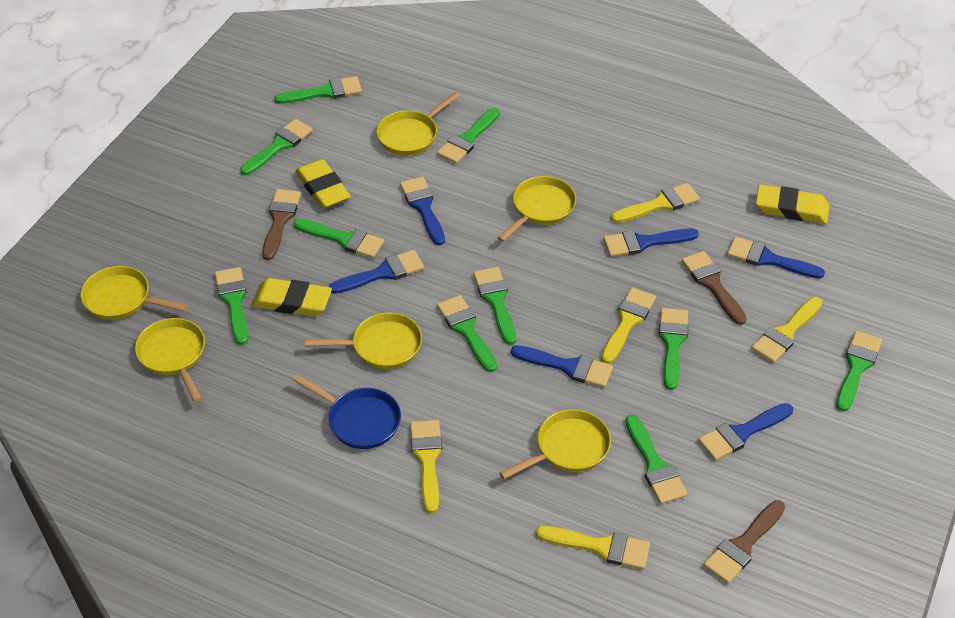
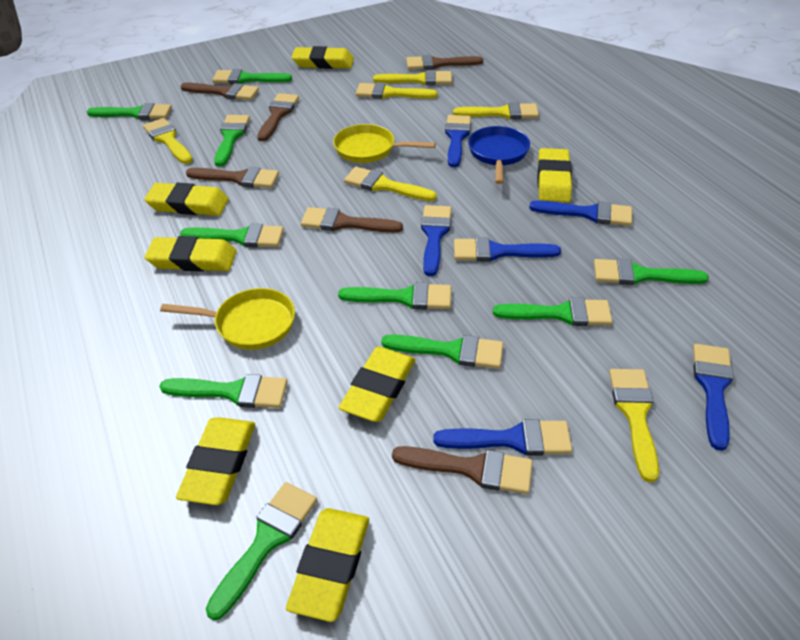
brown brush: [262,189,301,260] [682,251,747,325] [704,500,785,583] = 3 -> [181,83,259,100] [186,167,279,188] [257,93,299,141] [301,207,403,233] [392,446,533,494] [406,55,483,70] = 6
yellow brush: [410,420,442,513] [536,526,650,569] [601,287,656,364] [611,183,700,223] [751,297,822,363] = 5 -> [143,118,193,164] [344,167,437,201] [356,82,438,99] [373,70,452,85] [453,102,539,119] [609,369,659,482] = 6
yellow eraser: [251,278,332,316] [296,159,351,209] [756,184,830,224] = 3 -> [144,183,229,216] [145,236,236,272] [176,417,255,505] [286,508,369,622] [291,46,354,69] [339,347,415,422] [537,148,572,203] = 7
yellow pan: [80,266,188,320] [135,318,205,403] [305,313,422,369] [376,92,460,155] [497,176,576,242] [500,409,611,479] = 6 -> [160,288,295,350] [333,124,436,163] = 2

